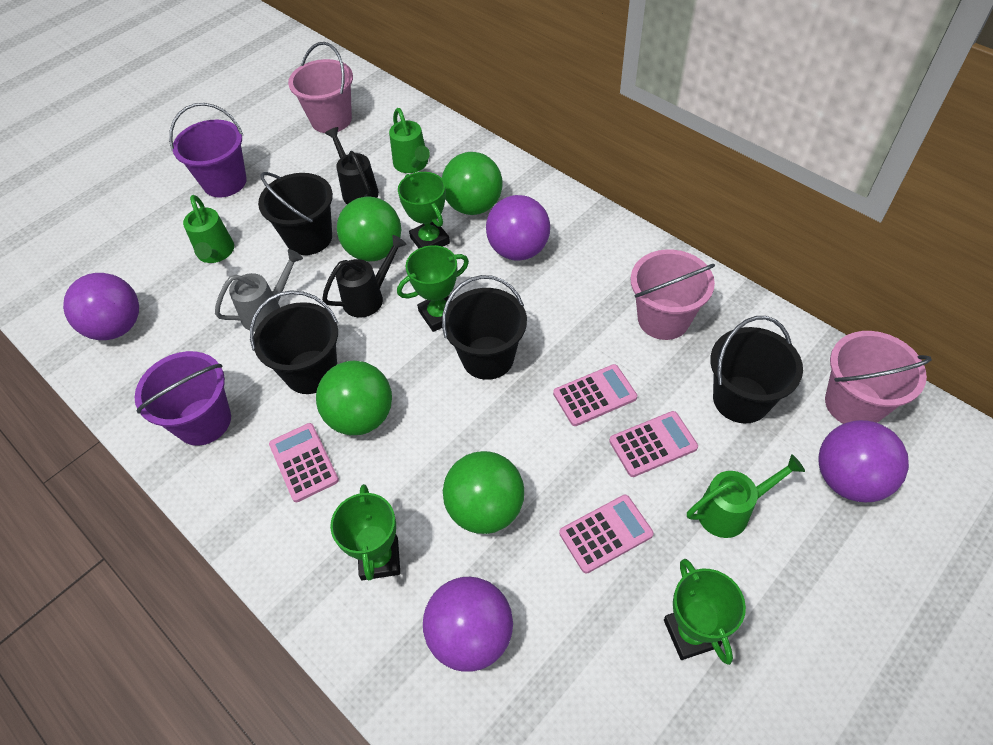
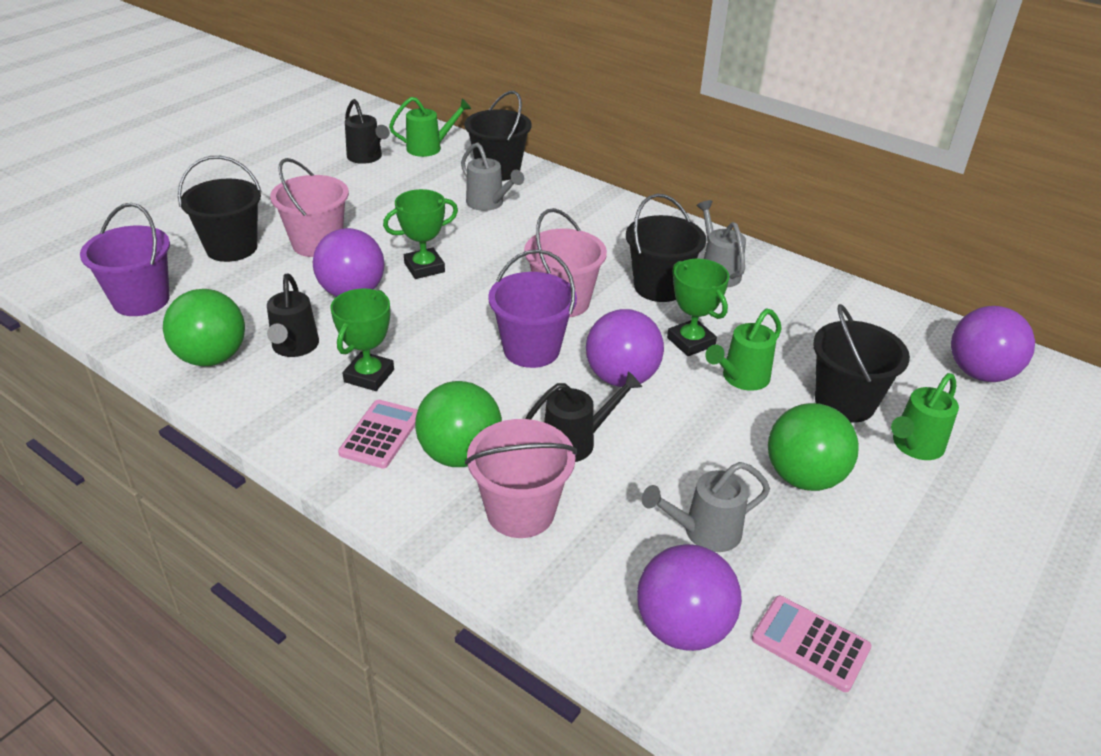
black watering can: [322,235,407,318] [325,127,379,204] = 2 -> [267,274,319,357] [345,99,390,164] [525,371,642,462] = 3
green ball: [316,361,392,435] [337,197,401,261] [442,152,503,215] [443,451,524,534] = 4 -> [163,289,245,366] [415,381,502,467] [768,403,859,491] = 3
green trophy: [330,484,400,580] [397,245,469,332] [398,172,450,248] [664,559,746,665] = 4 -> [331,288,394,391] [383,189,458,279] [667,259,730,356] = 3
grey watering can: [215,249,303,332] = 1 -> [461,142,524,211] [642,462,770,552] [696,200,746,287] = 3
pink calculator: [269,423,339,502] [553,364,637,426] [559,495,654,574] [609,411,698,477] = 4 -> [338,399,418,468] [752,596,871,692] = 2

